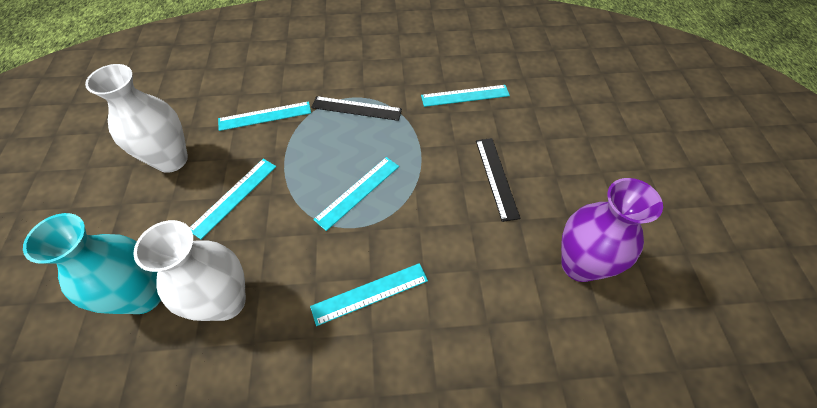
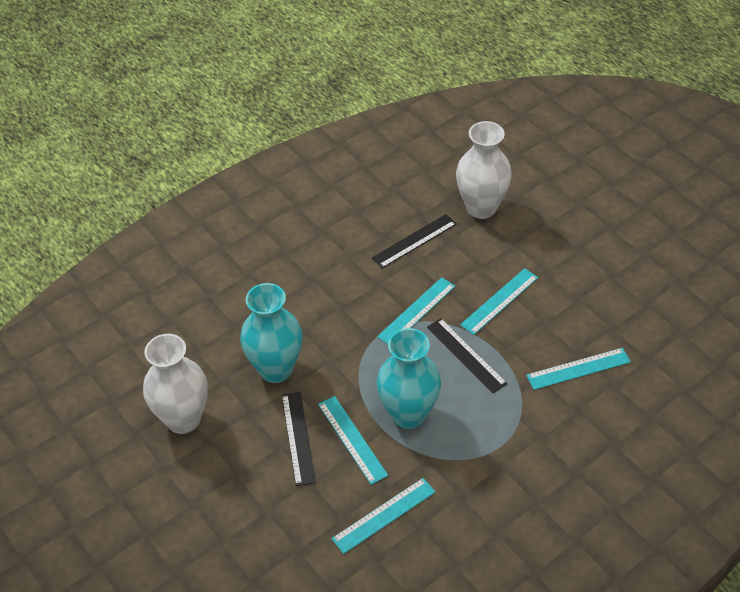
black ruler: [311,96,402,121] [476,138,521,222] = 2 -> [282,392,316,486] [372,214,457,268] [427,318,508,393] = 3
purple vase: [561,178,663,282] = 1 -> none = 0
turquoise vase: [23,213,161,314] = 1 -> [240,283,303,383] [377,328,441,429] = 2

